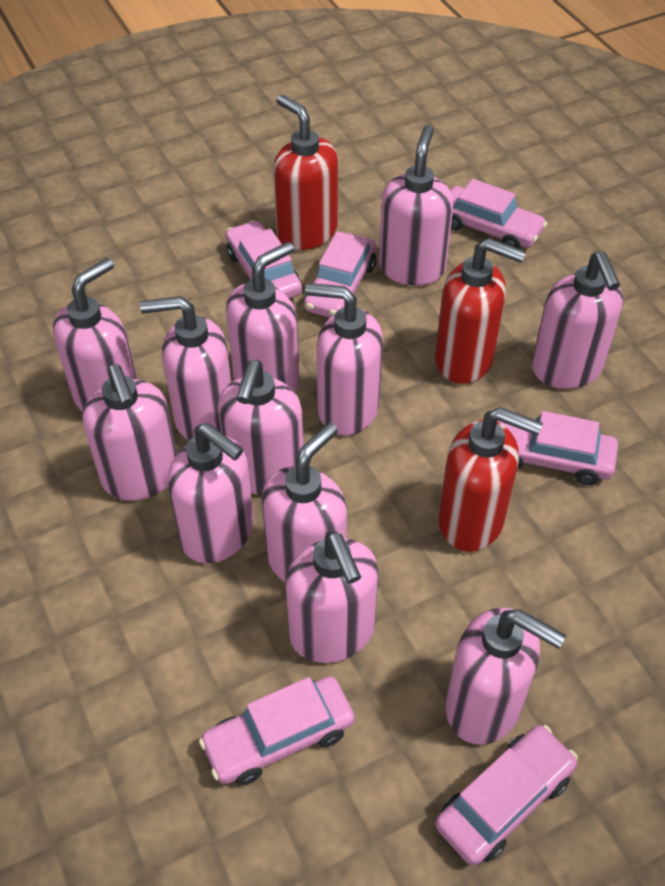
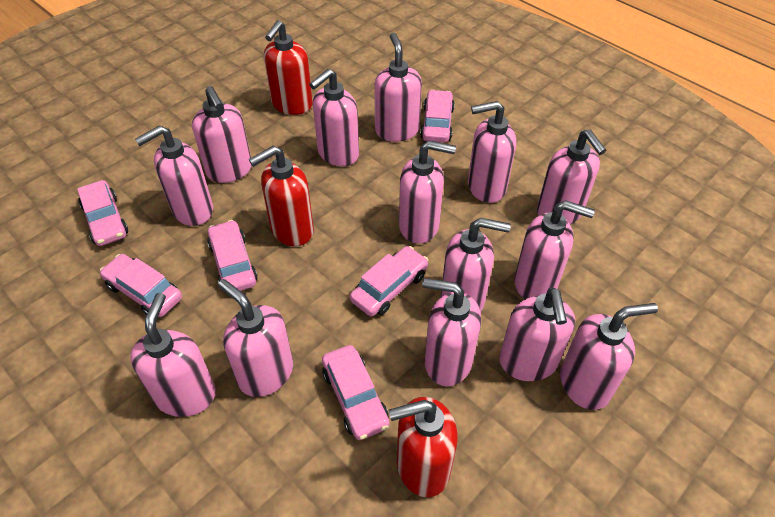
pink soap dispenser: [53,258,137,412] [82,364,177,501] [140,296,231,441] [167,423,254,563] [218,360,303,495] [226,242,300,393] [262,422,347,583] [286,531,378,663] [305,283,383,435] [379,125,453,286] [446,607,566,745] [532,251,623,389] = 12 -> [130,293,216,417] [135,125,213,226] [192,86,252,183] [218,279,293,397] [309,69,359,166] [374,33,422,142] [399,141,456,244] [422,278,481,386] [441,218,511,312] [468,101,516,203] [499,287,575,381] [514,200,595,299] [537,129,606,224] [560,303,658,410] = 14

